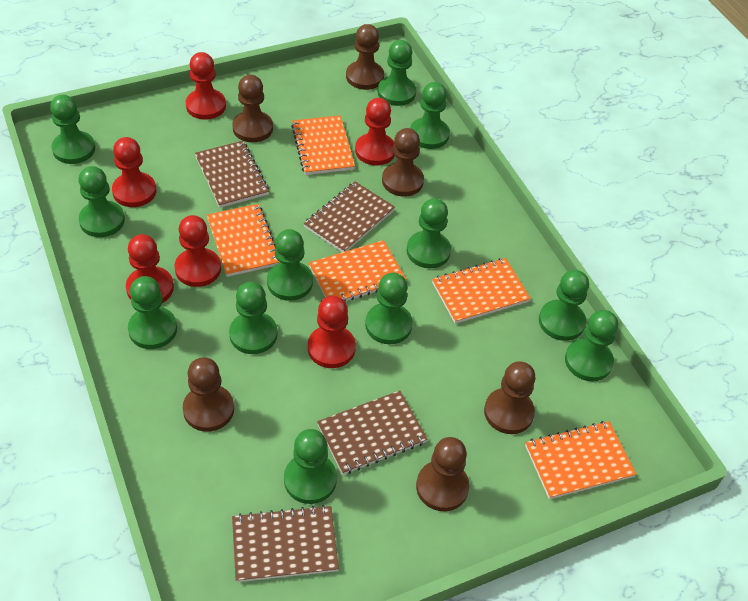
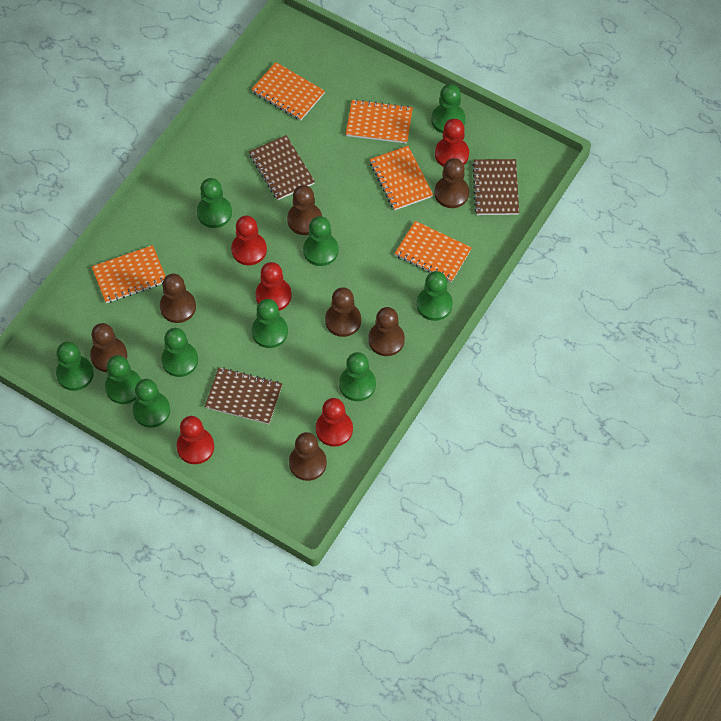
brown notebook: [195,141,269,208] [232,505,339,582] [304,181,395,252] [317,391,428,475] = 4 -> [205,367,282,424] [249,135,315,200] [472,159,519,215] = 3
brown pawn: [183,357,234,432] [232,75,273,142] [346,24,384,90] [382,128,424,196] [416,437,469,511] [484,361,535,434] = 6 -> [90,323,127,372] [160,274,196,323] [287,185,322,235] [289,432,327,481] [325,287,361,337] [368,307,405,356] [434,158,469,208] = 7
green pawn: [50,95,95,164] [78,166,125,237] [128,276,177,349] [229,282,278,354] [267,229,313,301] [284,429,337,504] [365,273,413,344] [378,40,416,106] [407,198,451,268] [410,82,450,149] [539,270,589,341] [565,310,618,381] = 12 -> [56,342,94,391] [105,355,141,404] [133,379,170,428] [161,328,198,377] [197,178,232,228] [252,299,288,348] [303,216,339,266] [339,352,376,401] [417,271,453,321] [431,84,466,134] = 10
red pawn: [112,137,156,207] [126,234,174,303] [174,215,221,287] [186,52,226,120] [308,296,356,368] [355,98,395,166] = 6 -> [176,416,214,464] [231,216,267,265] [255,262,292,311] [316,398,353,447] [435,119,469,167] = 5

